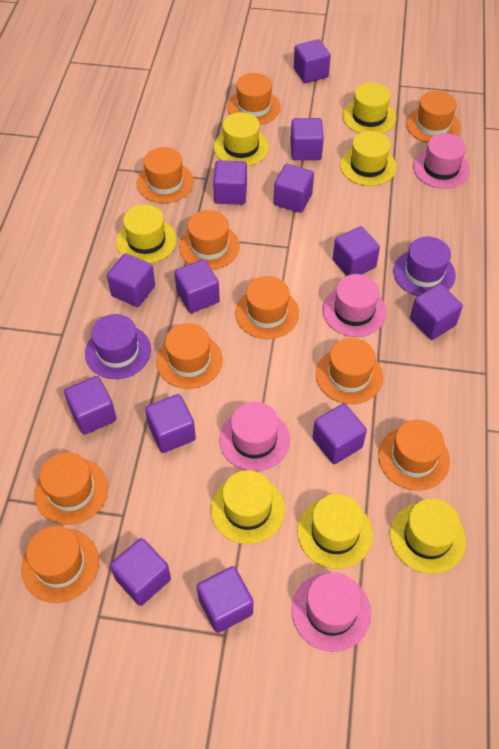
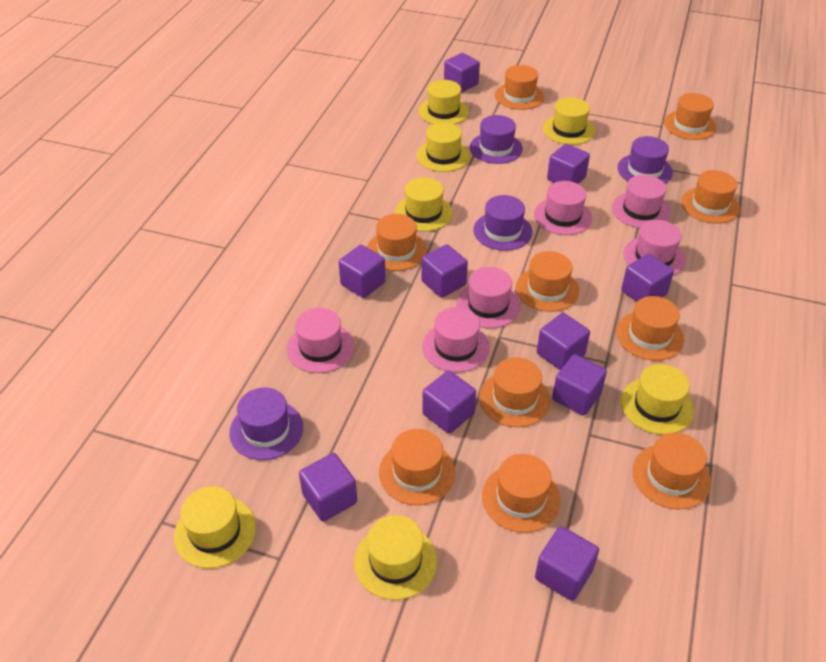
pink hat: [219,402,290,472] [291,572,371,652] [322,274,386,337] [413,133,470,189] = 4 -> [287,308,354,373] [422,307,490,373] [456,267,521,328] [534,181,592,235] [612,175,671,228] [623,220,685,275] = 6
purple cube: [64,376,116,435] [107,253,155,307] [110,538,171,606] [145,394,196,453] [174,259,220,313] [197,566,253,633] [213,160,247,205] [274,164,314,213] [290,118,324,160] [294,39,331,83] [312,403,367,464] [333,226,380,276] [410,284,463,340] = 13 -> [299,453,357,522] [339,245,386,298] [421,244,468,298] [422,371,476,434] [444,53,480,93] [535,526,599,601] [537,313,590,370] [547,144,590,184] [552,354,607,416] [621,254,674,302] = 10
purple hat: [85,314,151,379] [393,237,456,296] = 2 -> [229,387,303,460] [470,115,523,164] [473,195,533,251] [617,136,673,184] = 4

